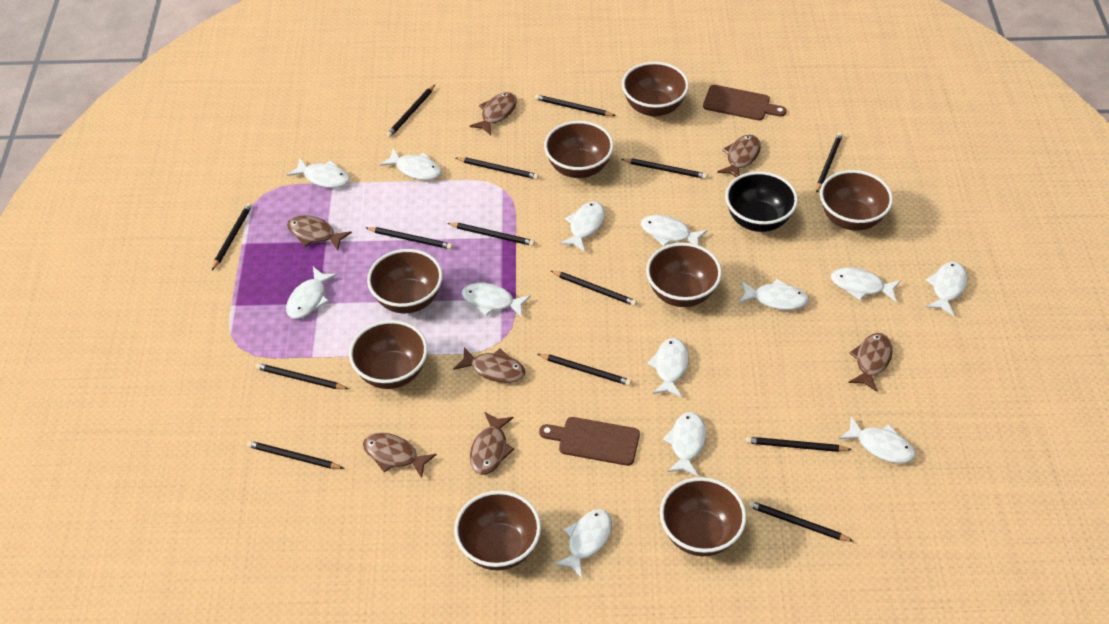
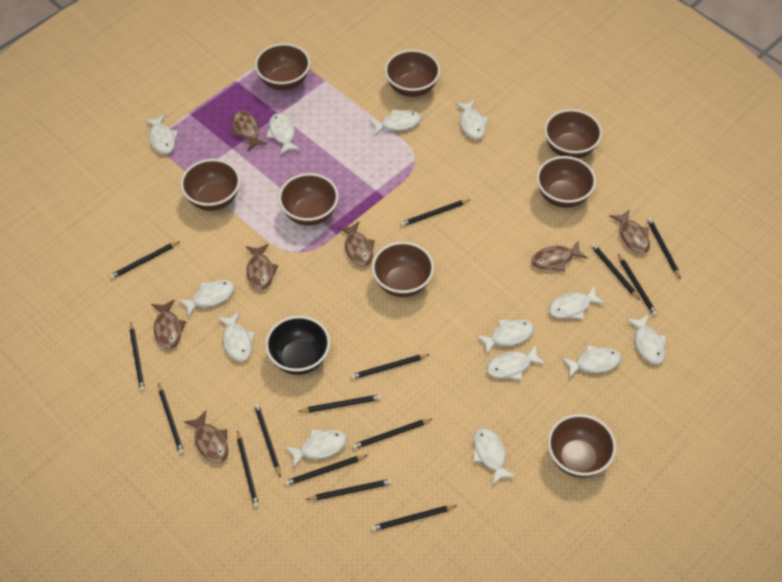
black pencil: [212,203,252,270] [247,441,344,469] [256,363,348,389] [366,227,453,249] [386,85,435,138] [447,223,535,246] [456,157,539,179] [535,94,616,116] [538,354,632,386] [551,271,637,306] [621,158,708,179] [746,437,852,452] [748,501,854,542] [816,132,843,193] = 14 -> [109,241,180,279] [130,322,145,392] [158,383,184,455] [237,430,259,508] [254,403,281,478] [284,455,368,486] [298,394,382,412] [306,479,393,500] [350,354,430,380] [352,419,432,450] [371,505,457,531] [400,200,469,227] [591,243,640,300] [618,254,657,316] [647,217,681,279] = 15
brown cutting board: [539,417,640,466] [703,85,787,120] = 2 -> none = 0

